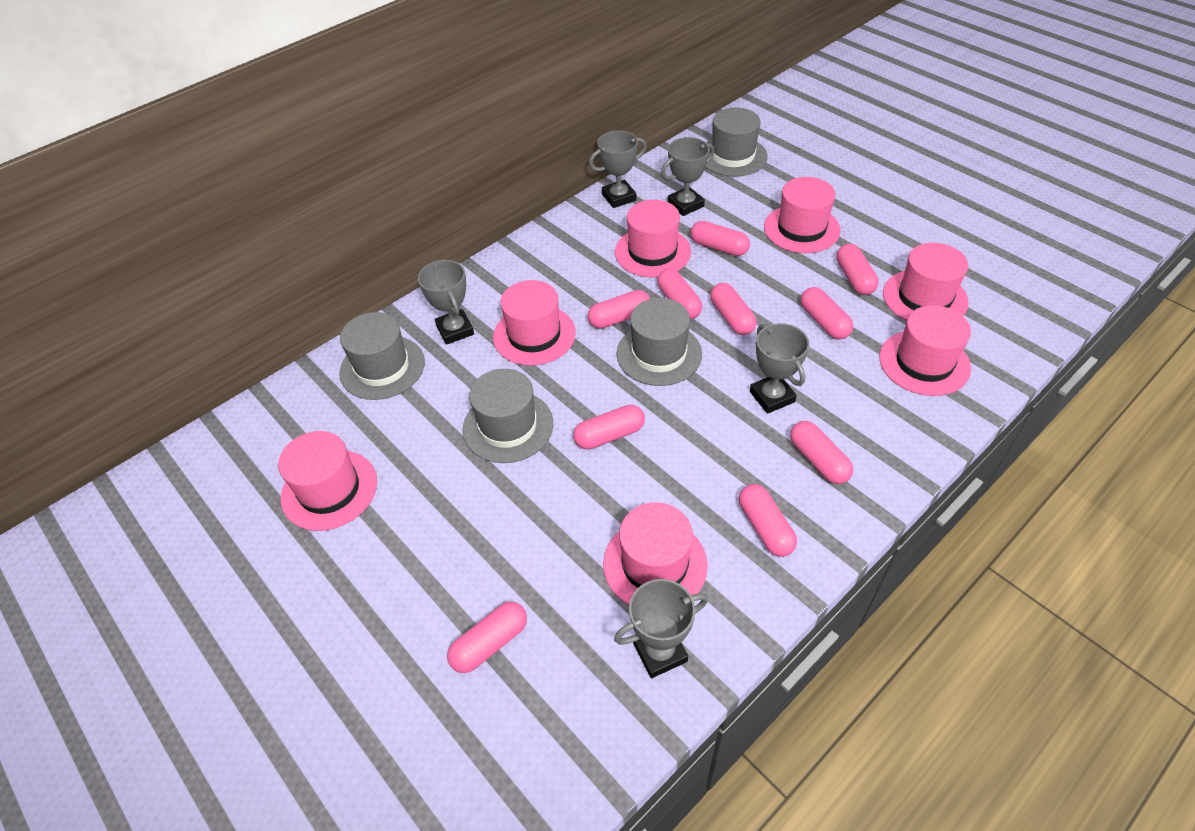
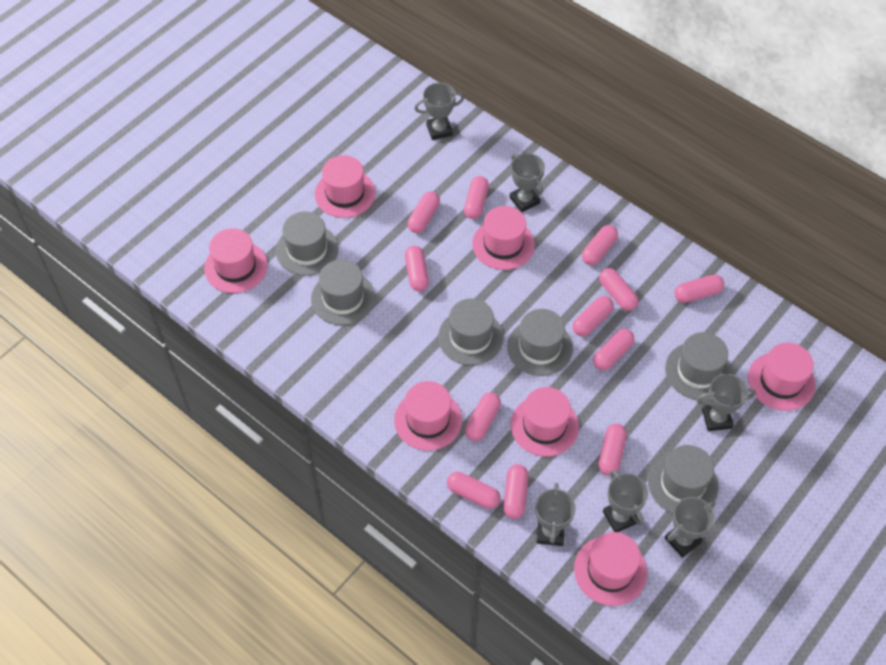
grey hat: [339,312,425,400] [463,369,553,463] [616,298,702,386] [705,108,768,177] = 4 -> [276,212,339,276] [311,260,375,325] [438,298,504,365] [507,309,573,376] [648,445,718,514] [665,332,732,400] = 6
grey trophy: [418,260,474,345] [589,130,647,208] [614,579,708,678] [661,137,714,216] [750,323,809,414] = 5 -> [414,83,464,140] [510,153,545,212] [535,483,576,546] [603,470,648,532] [665,497,716,558] [696,374,756,431] = 6
pink capsule: [447,601,527,673] [573,405,645,450] [588,290,650,329] [657,269,702,319] [690,221,750,256] [710,283,757,335] [739,484,797,557] [790,421,853,484] [801,287,853,339] [836,244,879,295] = 10 -> [405,246,429,291] [407,192,440,233] [447,472,500,509] [464,176,489,219] [465,392,501,441] [503,464,528,519] [573,296,614,336] [582,225,618,265] [593,329,634,370] [599,268,639,311] [599,424,627,476] [674,274,724,303] = 12

